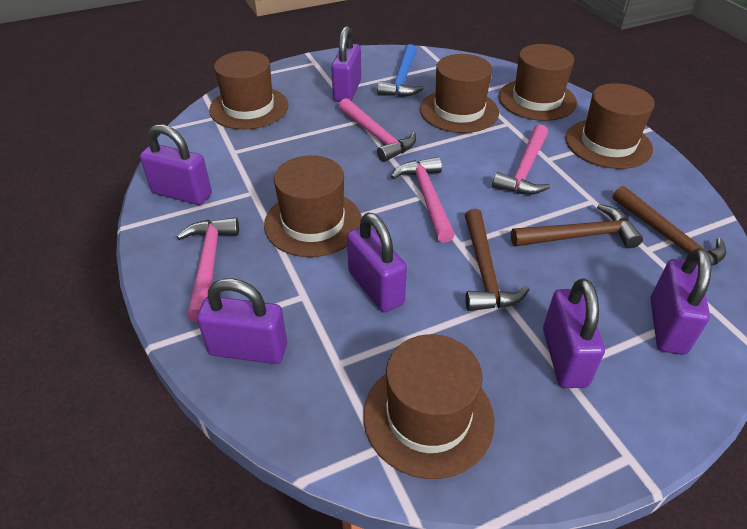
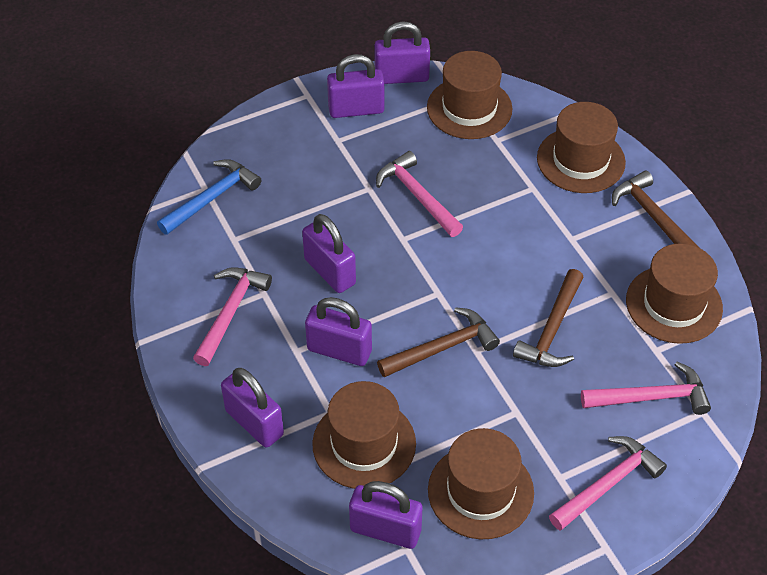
brown hat: [209,51,288,130] [264,155,362,257] [363,334,495,479] [420,54,499,133] [499,44,577,121] [565,83,655,169] = 6 -> [312,381,416,489] [427,51,513,139] [428,428,534,539] [537,102,626,193] [626,243,723,344] = 5

